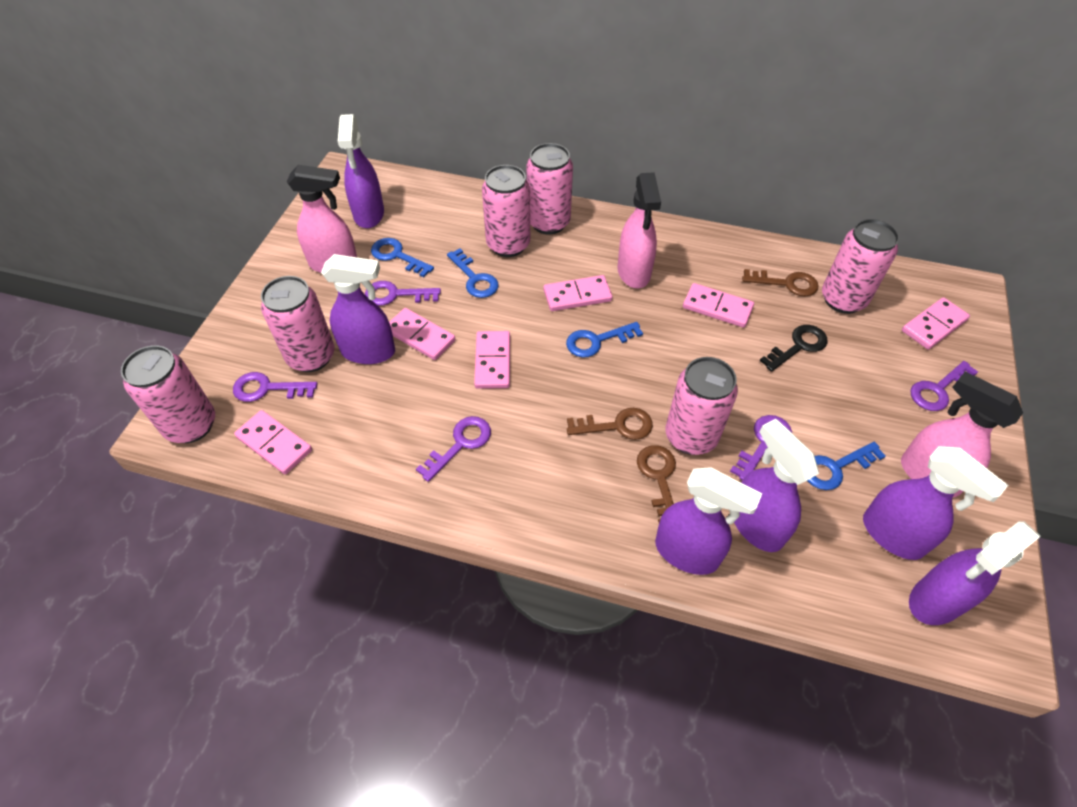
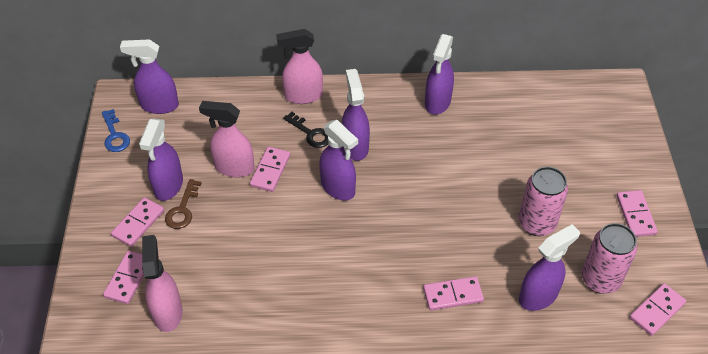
blue key: [371,238,434,277] [447,248,499,298] [566,322,643,358] [807,442,886,490] = 4 -> [102,109,130,152] = 1
brown key: [567,408,653,440] [637,445,676,522] [742,269,819,297] = 3 -> [165,179,201,229] = 1
pink can: [121,345,215,443] [261,276,334,372] [482,165,530,257] [527,143,573,235] [666,357,738,455] [822,219,899,314] = 6 -> [519,167,568,236] [582,223,637,294] = 2
purple key: [233,372,317,402] [365,281,441,306] [416,416,491,482] [730,415,792,480] [910,361,978,411] = 5 -> none = 0

